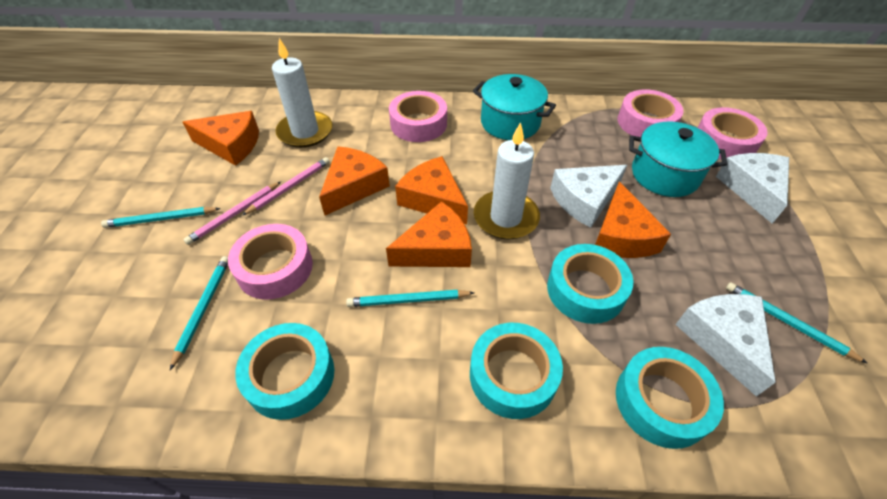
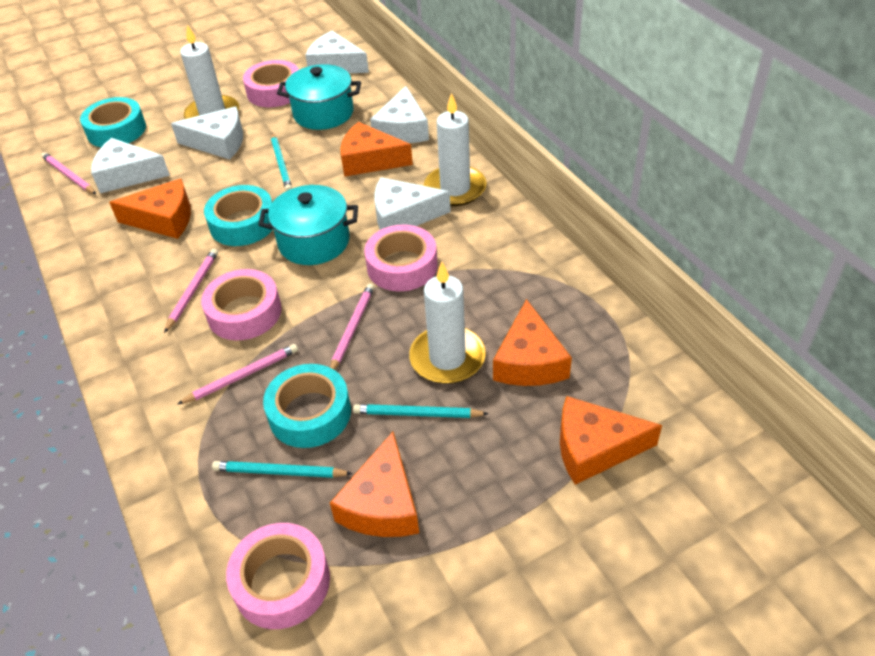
pink pencil: [183,182,281,245] [242,157,330,215] = 2 -> [41,152,96,194] [164,249,218,333] [178,344,298,404] [330,283,375,370] = 4
turquoise pencil: [101,207,220,228] [170,256,228,370] [346,290,474,307] [726,282,868,364] = 4 -> [212,461,353,478] [271,133,292,191] [353,404,489,418] = 3
turquoise tape: [235,323,334,420] [470,323,563,419] [547,244,633,324] [616,347,724,449] = 4 -> [80,97,146,147] [204,185,273,246] [263,364,351,448] = 3
white candle: [272,38,332,148] [474,122,540,240] = 2 -> [180,25,239,119] [409,262,486,384] [424,93,487,206] = 3
white cheese: [550,165,627,228] [675,294,776,397] [716,153,789,224] = 3 -> [91,138,170,193] [171,106,243,160] [305,31,369,73] [370,86,429,143] [374,177,451,230] = 5

